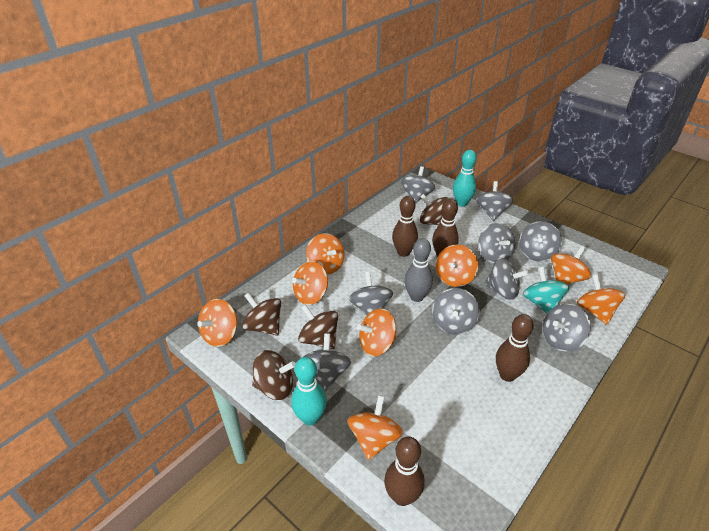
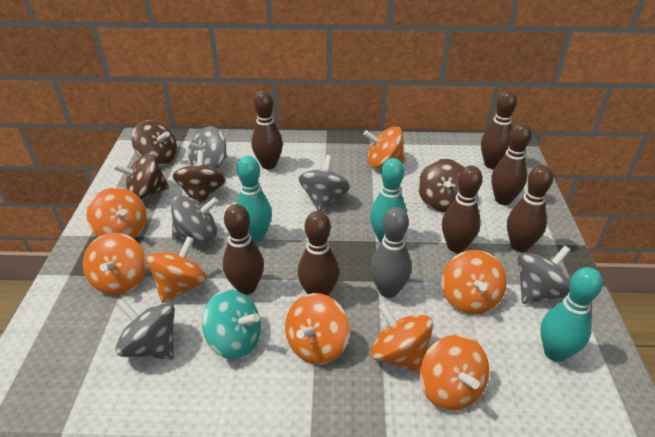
brown bowling pin: [384,436,425,506] [392,196,418,257] [432,199,459,257] [496,314,534,382] = 4 -> [223,204,264,295] [251,91,283,169] [298,211,339,296] [442,165,483,253] [481,90,517,169] [491,122,532,205] [507,165,553,252] = 7
grey spinning top: [303,334,351,391] [349,272,393,315] [401,166,435,203] [432,288,480,335] [476,181,514,221] [478,223,516,263] [484,258,529,300] [519,221,562,262] [543,304,591,351] = 9 -> [115,299,175,359] [171,196,219,242] [185,126,227,169] [299,155,350,211] [518,246,570,304] = 5
turquoise bowling pin: [291,357,327,425] [453,150,476,207] = 2 -> [236,156,272,242] [370,158,407,243] [540,267,603,362] = 3

